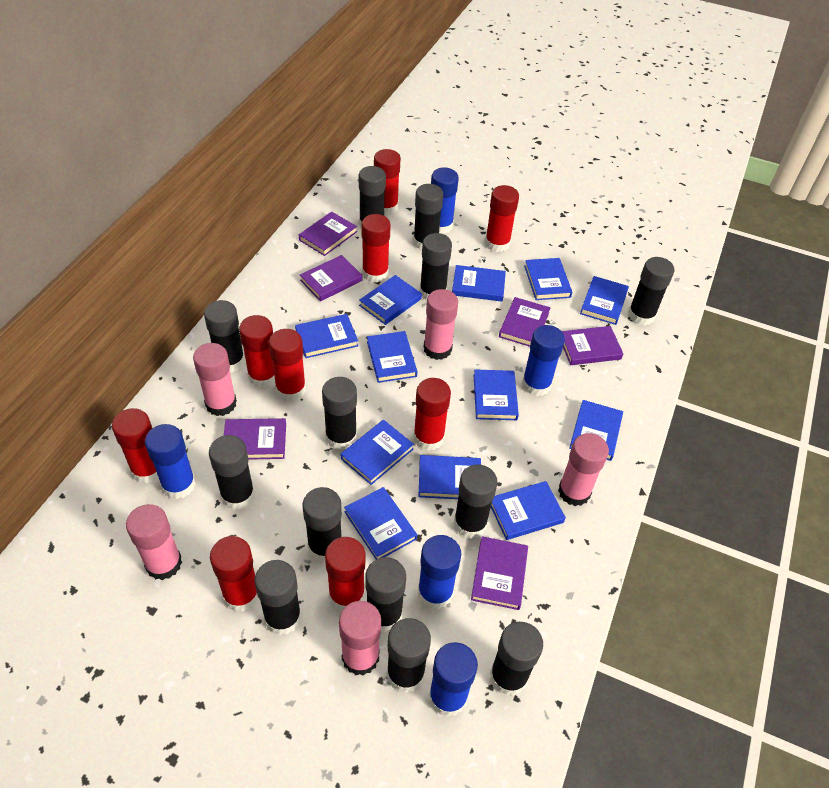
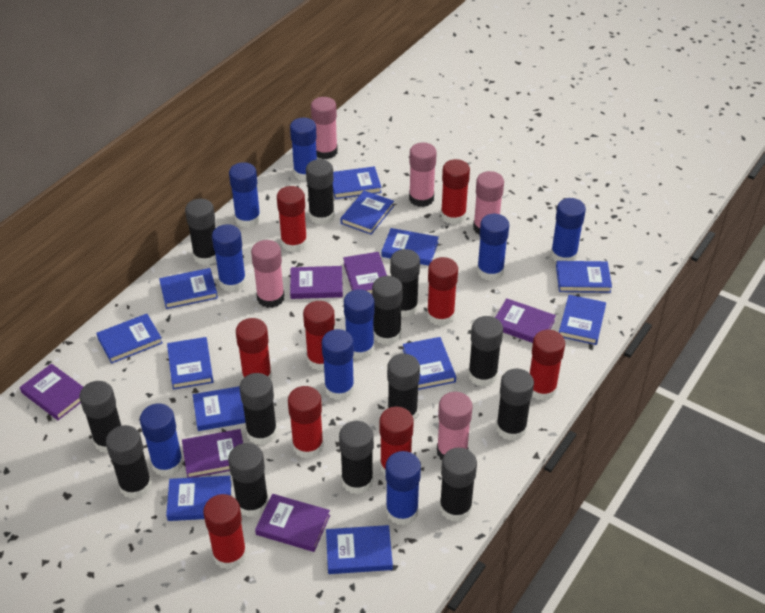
blue glue stick: [145,424,196,499] [418,535,461,609] [429,642,478,717] [431,168,459,234] [522,325,565,396] = 5 -> [140,403,184,477] [212,224,246,292] [229,162,261,228] [290,118,317,181] [322,329,354,400] [344,289,375,359] [385,451,421,525] [477,214,509,281] [551,198,586,262] = 9

